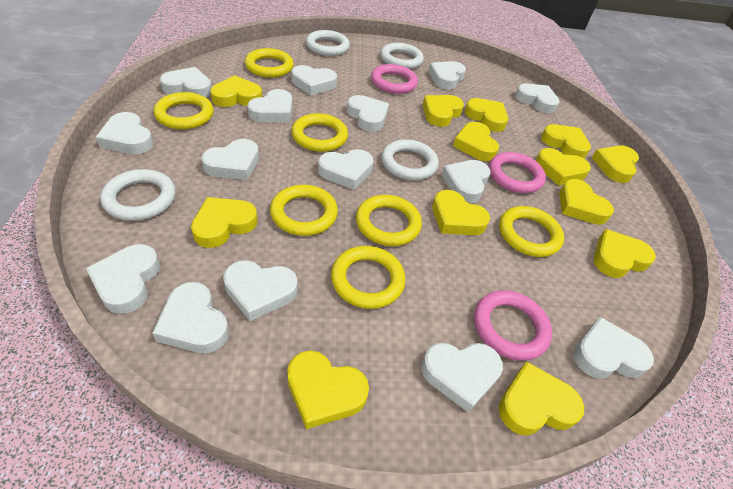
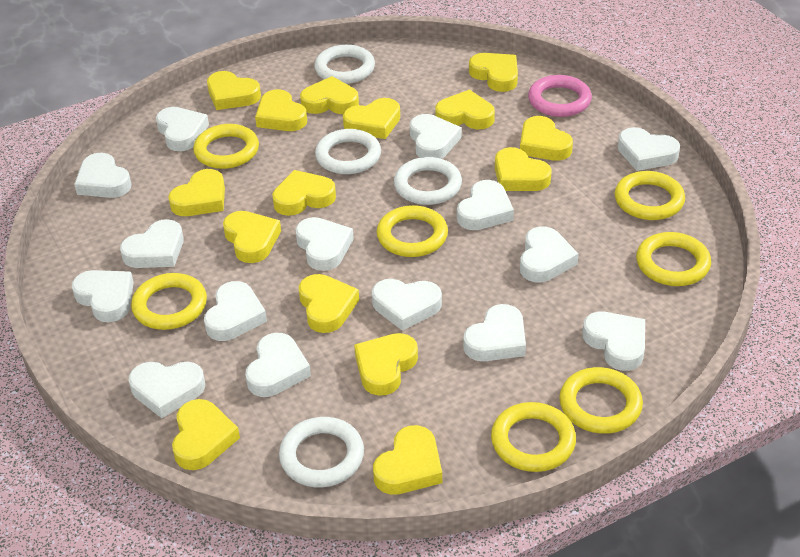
pink ring: [371,64,418,94] [474,290,552,361] [489,152,546,193] = 3 -> [528,75,592,117] = 1
yellow heart: [191,197,257,248] [210,75,262,107] [287,351,369,429] [423,95,464,127] [432,190,490,235] [453,122,499,161] [464,98,508,132] [499,361,584,436] [535,148,591,186] [541,124,591,158] [559,179,614,225] [592,145,639,183] [594,229,656,278] = 13 -> [168,169,225,216] [172,399,240,470] [207,71,261,110] [223,211,281,263] [255,89,307,131] [272,170,336,216] [299,274,359,333] [300,76,359,114] [343,98,400,139] [354,333,418,396] [373,425,442,495] [435,90,495,129] [469,53,518,92] [495,147,552,191] [520,116,573,161] = 15

